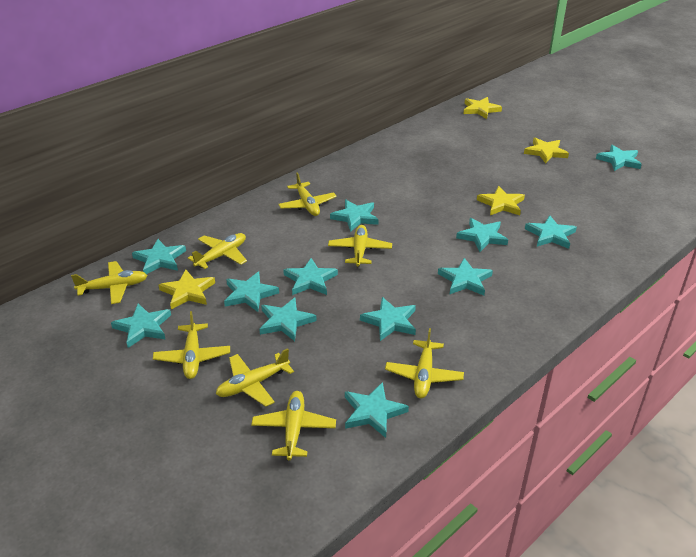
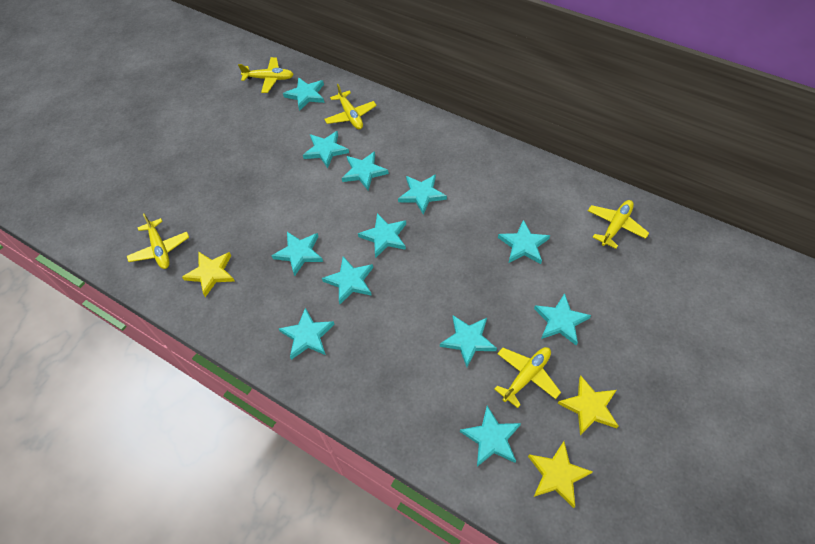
yellow plane: [71,261,148,304] [153,311,230,379] [188,233,247,269] [216,348,294,407] [251,391,336,460] [278,172,337,216] [328,225,392,267] [385,328,464,398] = 8 -> [127,213,189,269] [238,57,294,93] [324,84,377,129] [494,347,561,408] [588,200,649,249] = 5
yellow star: [159,270,215,309] [464,97,502,119] [477,186,525,215] [524,138,569,164] = 4 -> [182,252,235,297] [528,442,593,508] [558,376,618,435] = 3

